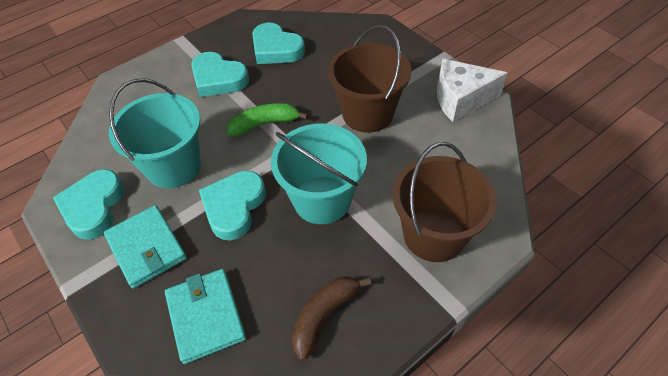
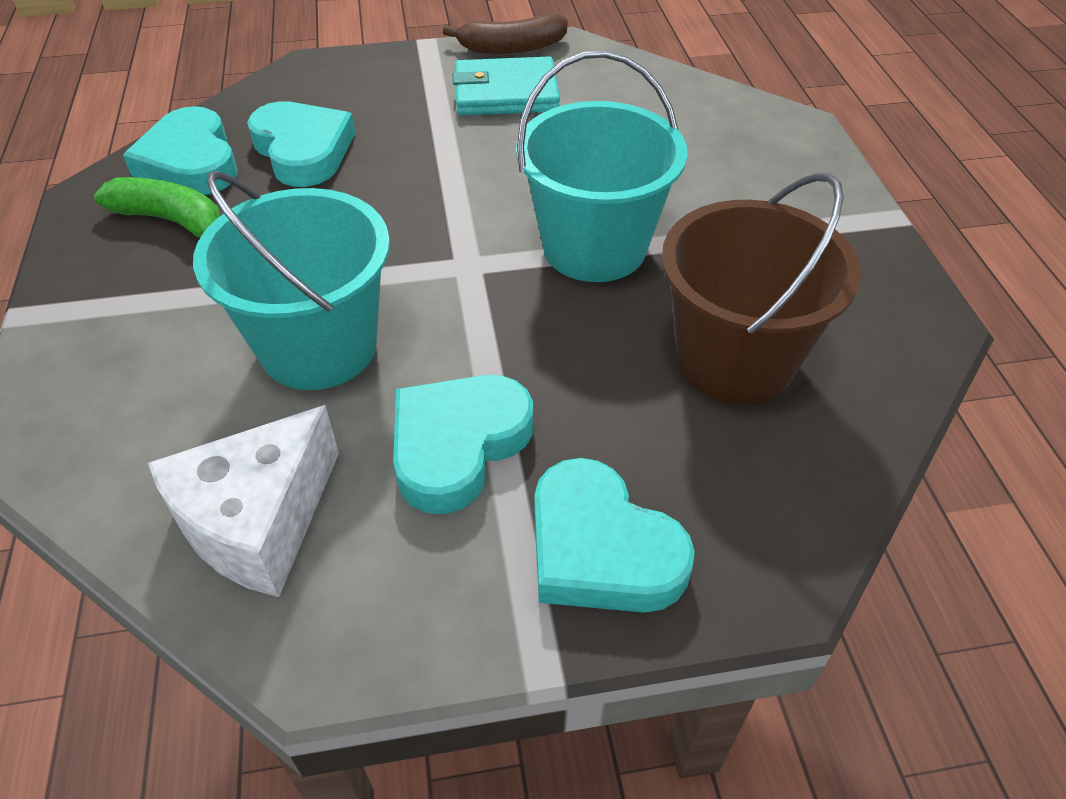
brown bucket: [328,25,411,133] [393,142,497,262] = 2 -> [662,173,861,404] = 1
turquoise wallet: [104,205,187,289] [165,269,246,364] = 2 -> [452,56,560,116] = 1

